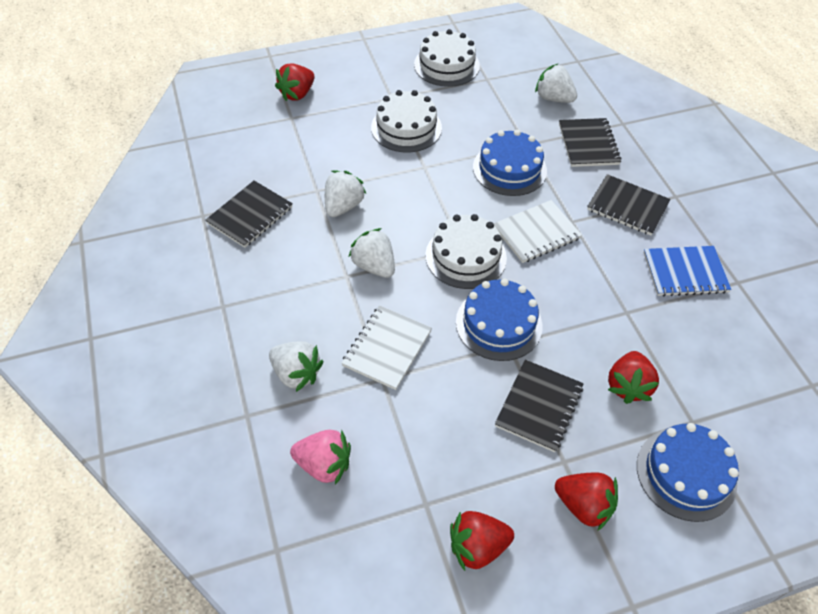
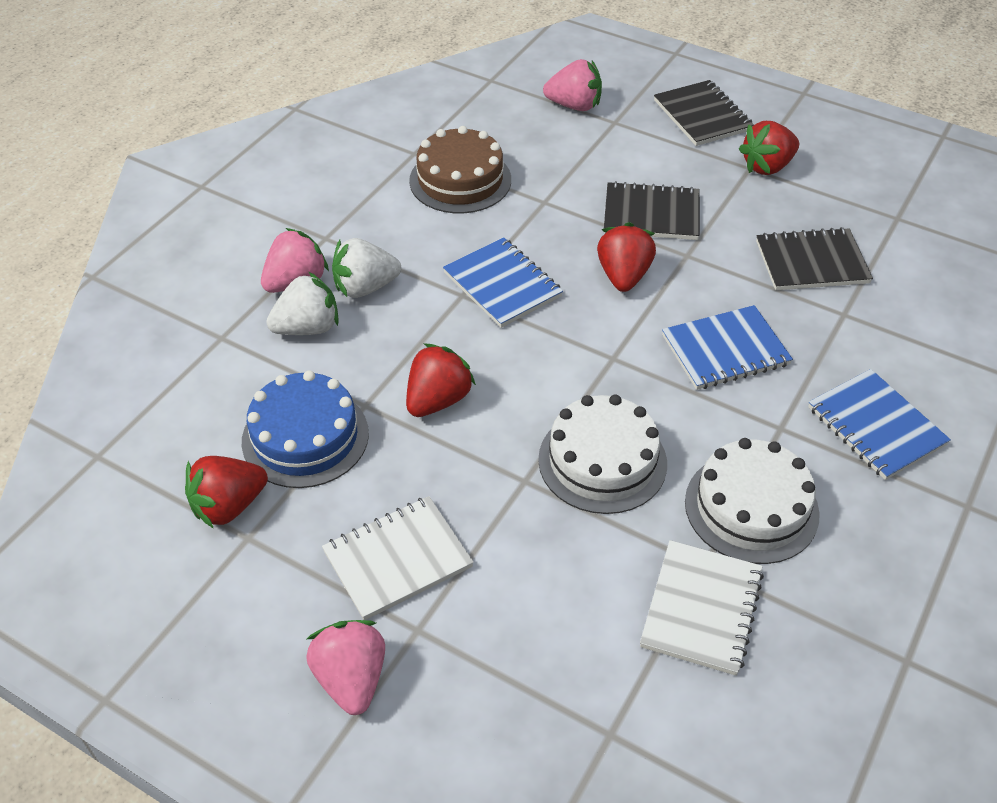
black notebook: [205,181,293,248] [495,360,584,452] [559,118,621,167] [587,174,671,236] = 4 -> [604,181,700,240] [654,80,754,146] [756,227,873,290] = 3
blue cake: [456,279,543,361] [473,130,547,196] [637,423,739,522] = 3 -> [242,370,369,488] = 1
blue notebook: [644,246,731,297] = 1 -> [443,237,563,328] [662,305,793,390] [808,369,951,480] = 3
brown cake: none = 0 -> [409,126,511,213] = 1
pink strawberry: [290,430,351,485] = 1 -> [261,228,329,293] [306,620,385,715] [543,59,602,111] = 3
white cake: [371,90,442,152] [414,29,480,87] [425,214,507,289] = 3 -> [538,394,667,514] [685,438,820,564] = 2
white strawberry: [269,341,323,392] [325,171,366,217] [349,228,395,278] [535,63,577,103] = 4 -> [266,272,339,335] [332,238,401,298] = 2

